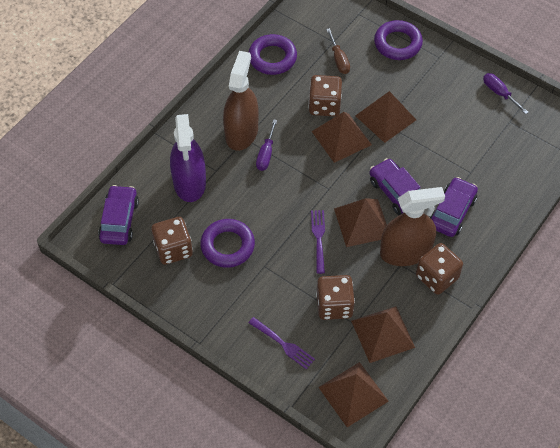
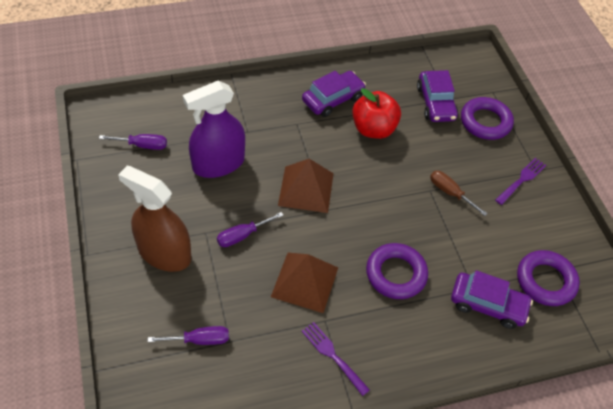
brown dice: [151,217,193,265] [308,75,342,117] [316,275,355,320] [416,243,463,295] = 4 -> none = 0
brown pyramid: [312,112,372,163] [318,362,389,427] [334,198,387,247] [351,306,415,363] [355,91,416,143] = 5 -> [271,253,338,313] [278,159,334,213] = 2
brown spray bottle: [223,51,259,151] [380,187,445,266] = 2 -> [118,166,191,272] = 1
purple screwdriver: [256,119,277,171] [483,73,529,114] = 2 -> [99,134,167,150] [148,326,229,345] [217,212,284,247] = 3
red apple: none = 0 -> [352,88,401,139] = 1

